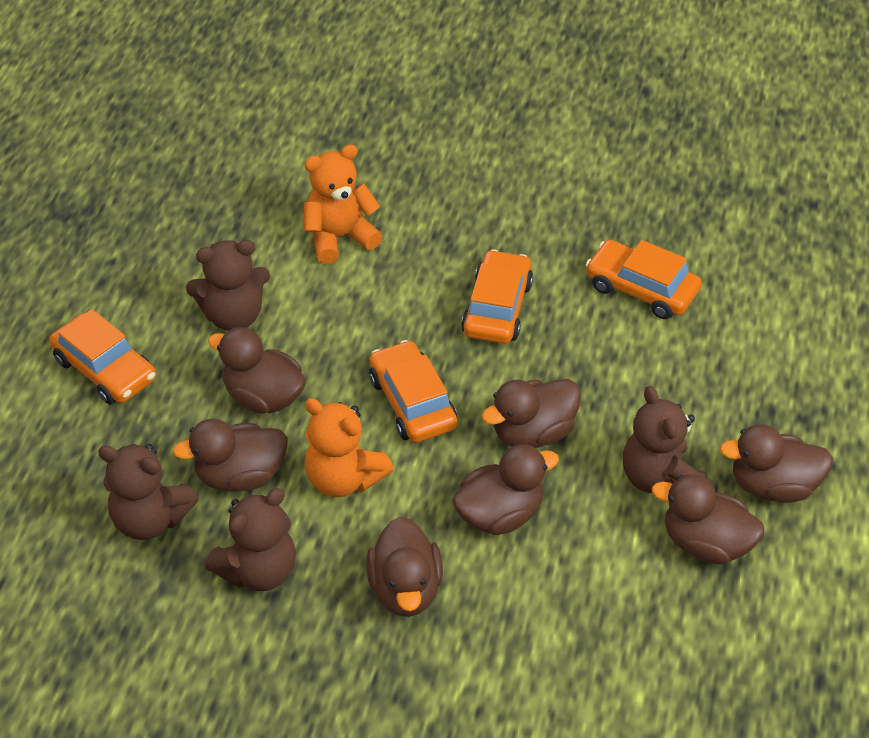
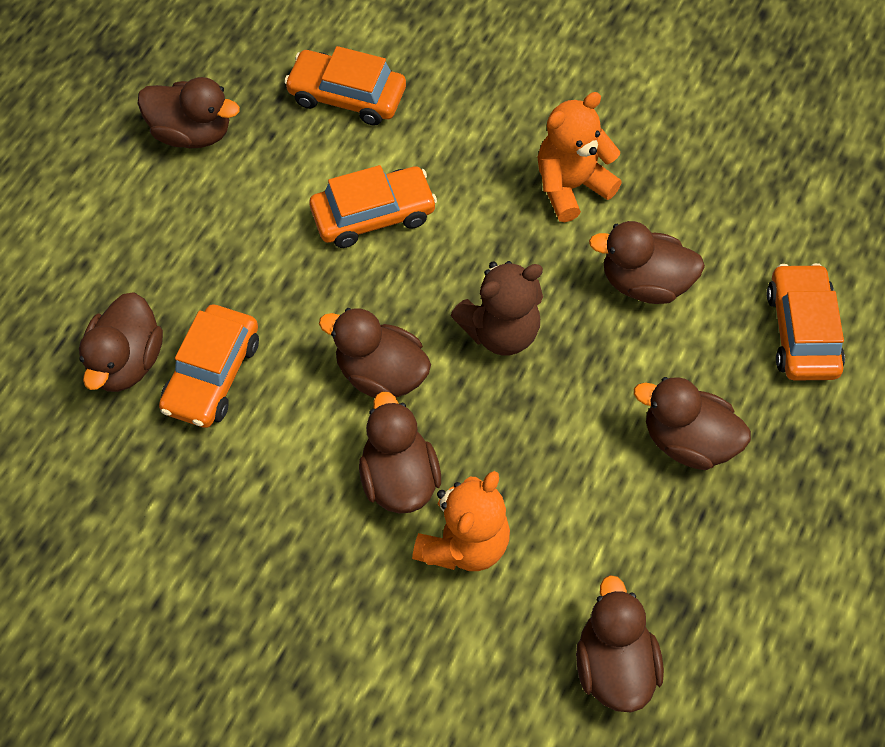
brown teddy bear: [98,443,199,540] [186,240,270,331] [205,488,296,591] [623,386,705,493] = 4 -> [451,261,543,355] = 1

